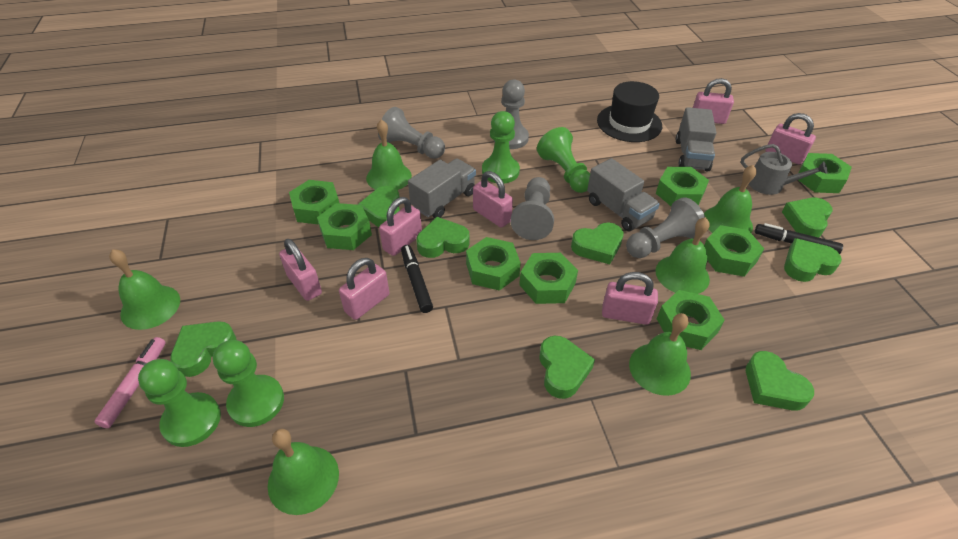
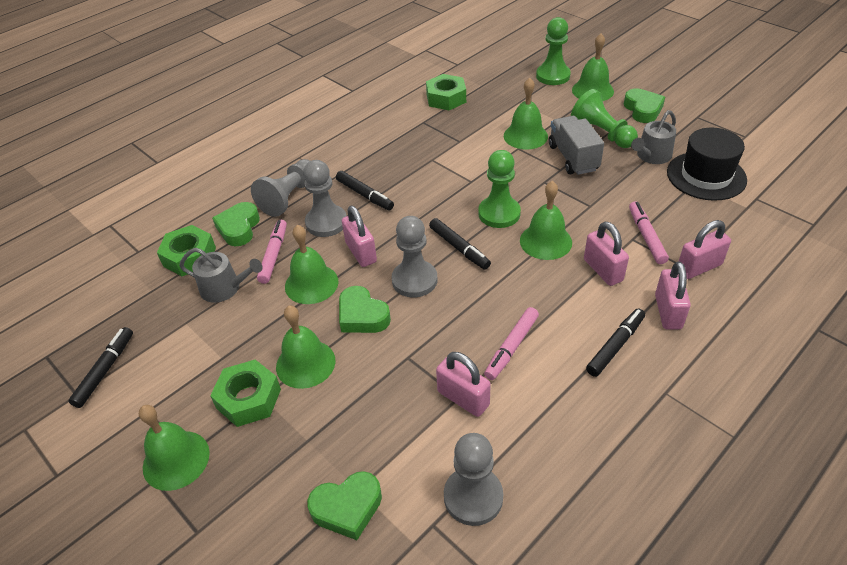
black marker: [401,245,433,313] [755,223,843,254] = 2 -> [68,327,133,408] [336,171,394,210] [429,218,491,270] [586,308,645,377] = 4
green heart: [170,321,236,377] [358,186,400,227] [416,217,470,258] [539,336,595,399] [571,223,624,265] [746,351,814,411] [782,198,833,238] [784,238,842,282] = 8 -> [212,202,260,246] [307,471,382,540] [339,286,391,333] [624,88,665,123] = 4
green nut: [289,180,339,225] [317,203,372,250] [466,237,521,291] [519,253,578,304] [656,167,709,206] [657,290,725,350] [704,225,764,277] [798,153,852,193] = 8 -> [157,225,216,276] [210,359,281,427] [426,74,466,110] = 3
green pawn: [138,359,221,447] [213,340,284,427] [482,111,520,183] [537,127,590,193] = 4 -> [478,150,521,228] [536,17,571,85] [571,89,638,148] = 3
grey truck: [408,158,476,218] [587,158,660,231] [676,107,716,171] = 3 -> [549,116,604,175] = 1
grey watering can: [741,144,828,195] = 1 -> [179,248,263,303] [631,110,676,164] = 2
pink marker: [95,337,166,428] = 1 -> [257,220,287,284] [484,307,539,380] [629,201,669,264] = 3
pink padlock: [279,239,322,301] [339,258,389,320] [379,197,422,256] [473,171,513,228] [602,272,658,325] [693,78,734,124] [765,113,816,165] = 7 -> [342,206,377,267] [436,352,491,417] [584,222,629,286] [655,262,691,330] [678,220,731,279] = 5

